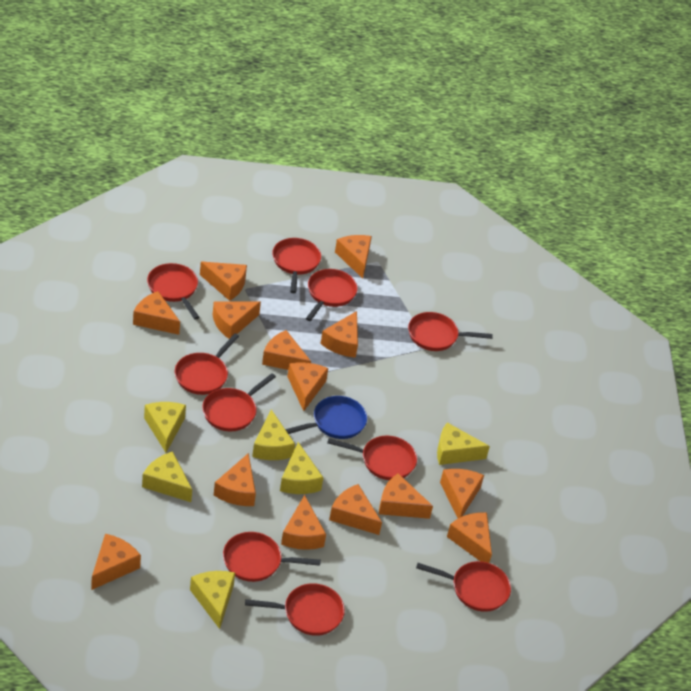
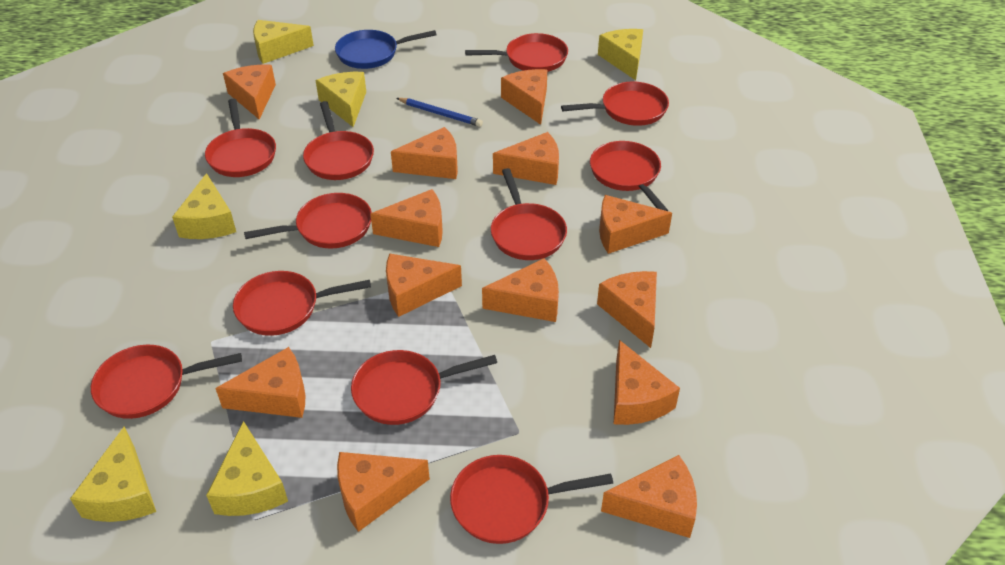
blue pencil: none = 0 -> [396,98,483,127] = 1
orange cheese: [91,534,141,590] [133,291,180,335] [200,261,247,301] [213,302,261,339] [214,453,256,506] [262,330,311,370] [281,495,326,550] [287,362,328,411] [321,311,358,358] [329,484,382,535] [335,235,372,278] [379,473,433,519] [440,469,484,518] [447,512,492,563] = 14 -> [215,347,306,418] [223,65,276,119] [337,452,430,532] [370,189,443,247] [386,253,462,317] [391,127,458,179] [482,258,559,322] [493,132,559,185] [501,69,548,125] [597,271,657,348] [599,195,672,254] [601,455,697,538] [614,340,680,425] = 13
red pan: [147,263,200,320] [175,333,239,395] [202,373,276,431] [223,532,321,582] [245,583,345,636] [272,238,321,293] [306,269,357,321] [327,436,417,480] [408,312,493,351] [416,561,511,612] = 10 -> [91,345,242,419] [205,99,276,177] [233,271,371,336] [244,193,372,249] [303,101,374,180] [351,350,497,425] [450,455,613,544] [465,33,568,72] [491,168,567,260] [561,82,669,126] [590,141,668,211] = 11

